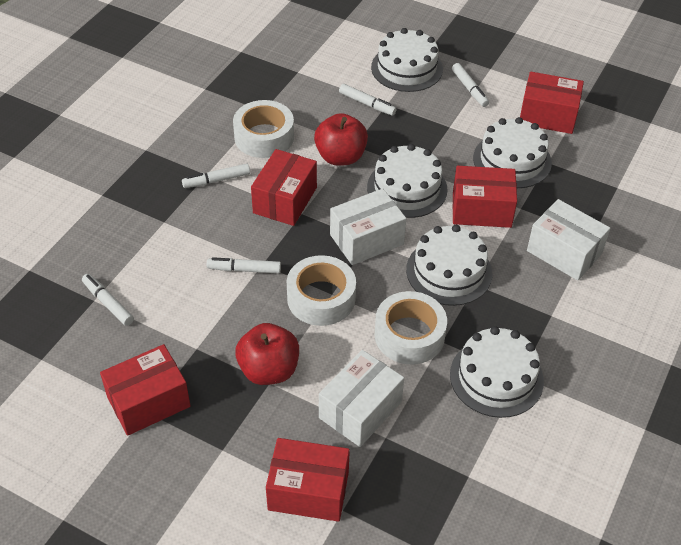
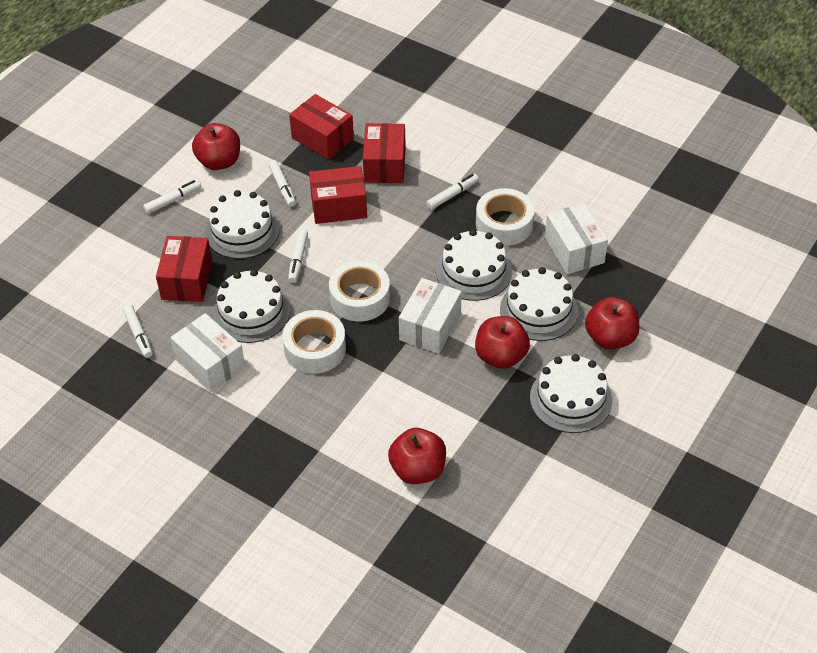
red apple: [235,323,299,385] [314,113,368,166] = 2 -> [192,123,240,170] [388,428,446,484] [475,316,530,369] [585,297,639,350] = 4
red box: [100,344,190,436] [251,149,317,226] [266,438,350,522] [453,166,517,228] [520,72,584,134] = 5 -> [156,236,213,302] [289,94,354,160] [309,166,367,224] [363,123,406,183] = 4

